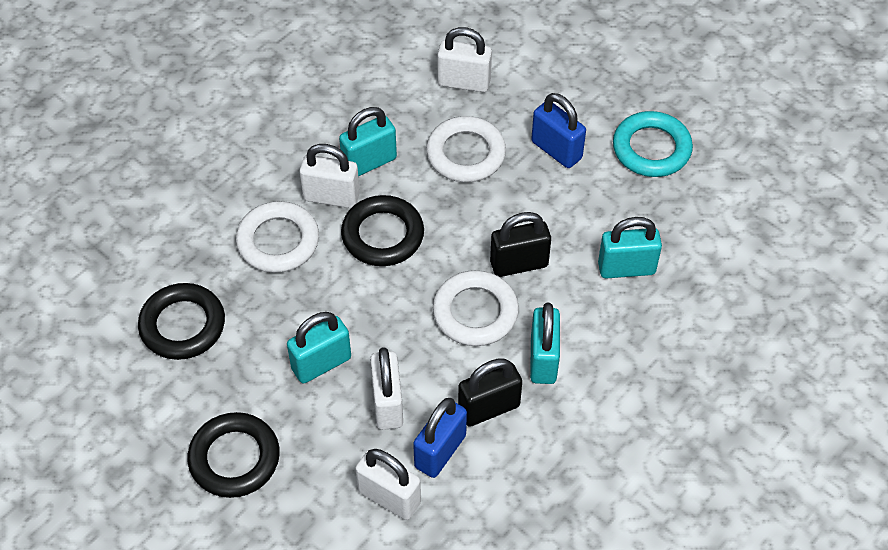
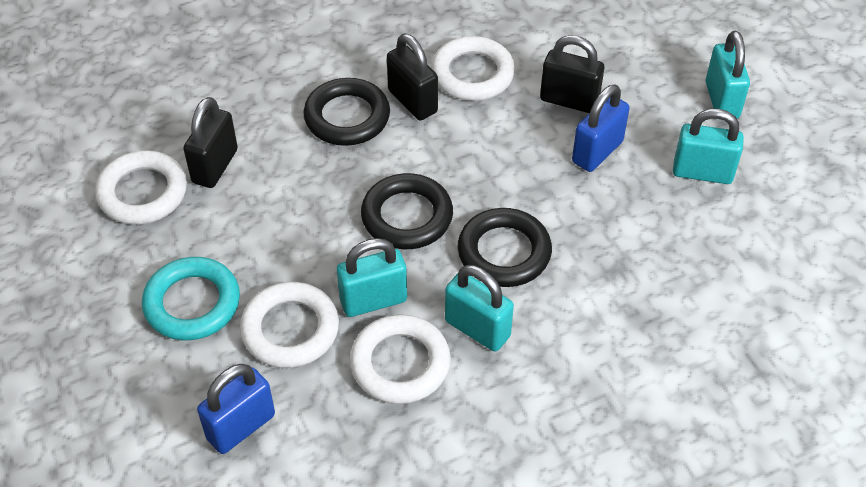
black padlock: [458,358,522,427] [490,212,551,277] = 2 -> [183,97,238,188] [387,33,438,120] [540,35,604,113] = 3
white padlock: [300,144,360,208] [355,449,421,520] [370,347,403,430] [437,27,492,92] = 4 -> none = 0
white ring: [236,201,319,273] [426,116,506,182] [433,270,519,346] = 3 -> [95,150,187,225] [240,282,339,368] [350,314,451,404] [431,36,515,101] = 4

